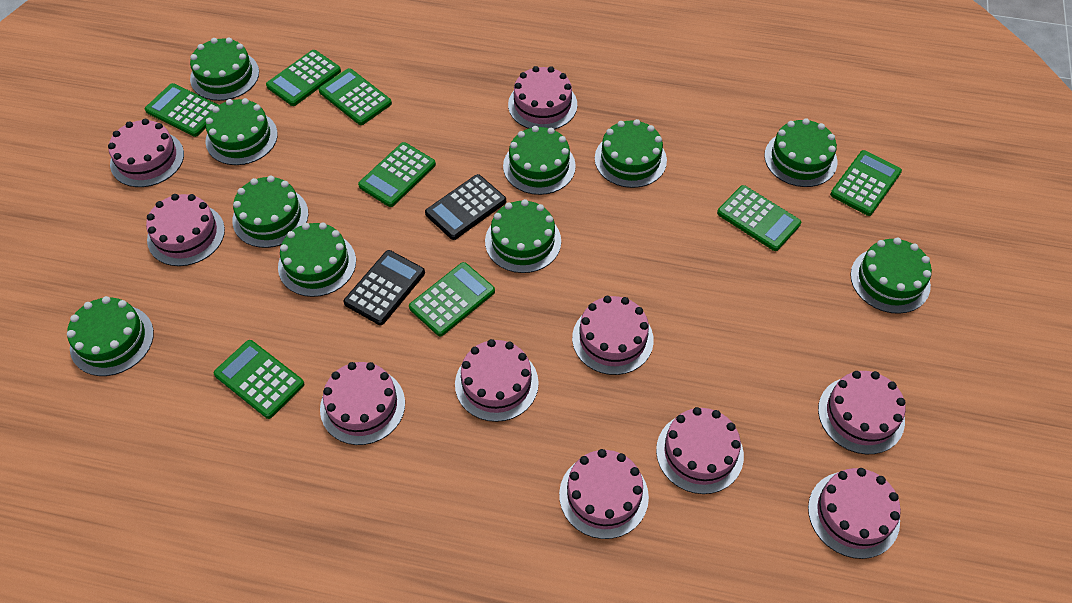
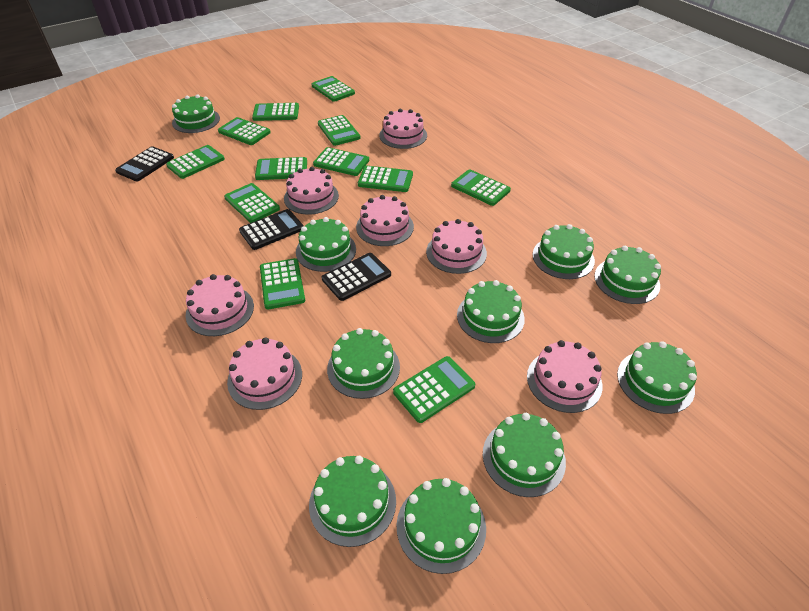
black calculator: [343,250,425,325] [425,174,506,240] = 2 -> [115,146,174,182] [239,209,303,250] [321,253,391,301] = 3
green calculator: [145,83,218,137] [214,340,304,419] [266,50,341,106] [319,68,392,125] [358,142,436,207] [409,262,495,336] [717,185,801,251] [830,150,902,216] = 8 -> [166,145,225,179] [218,117,271,145] [224,183,280,223] [252,103,299,121] [255,157,307,180] [260,258,305,309] [312,76,355,102] [313,147,369,176] [318,115,361,146] [358,166,413,192] [393,356,475,423] [451,169,511,206] = 12
pink cake: [108,119,184,187] [146,194,225,266] [320,362,405,445] [455,339,539,422] [508,66,577,130] [559,449,649,539] [572,296,654,375] [656,407,744,494] [808,468,901,559] [818,371,906,454] = 10 -> [186,274,254,336] [227,337,302,410] [284,167,339,214] [356,195,414,246] [379,109,427,149] [426,219,487,274] [527,340,602,413] = 7

